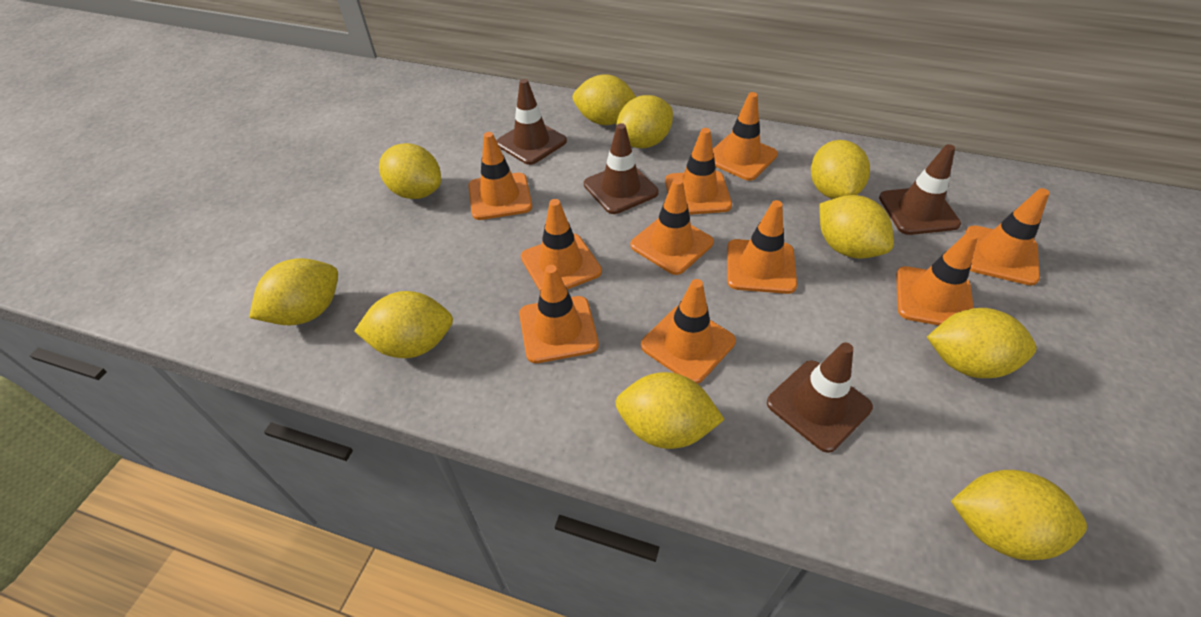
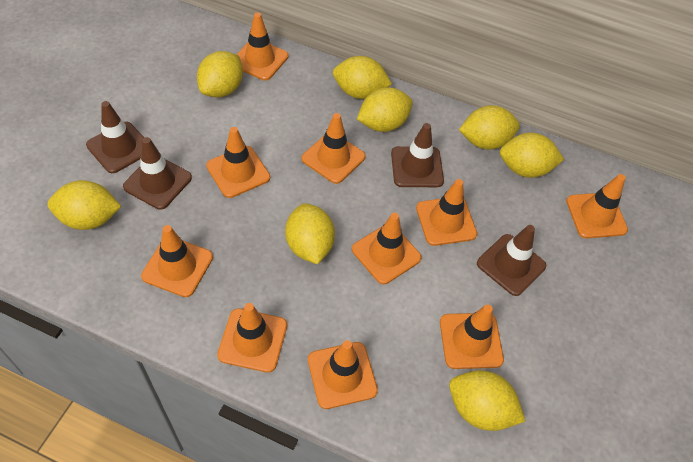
yellow lemon: [249,258,338,325] [354,291,453,358] [379,143,441,199] [572,74,636,125] [615,372,725,449] [616,95,673,148] [811,140,870,199] [819,195,894,259] [927,308,1037,378] [951,470,1087,560] = 10 -> [48,180,121,230] [197,51,243,97] [285,203,335,264] [333,56,392,99] [357,87,413,132] [449,370,525,431] [459,105,520,150] [500,133,564,178] = 8

